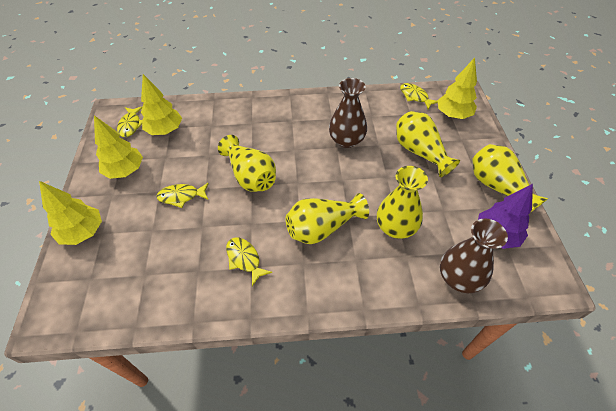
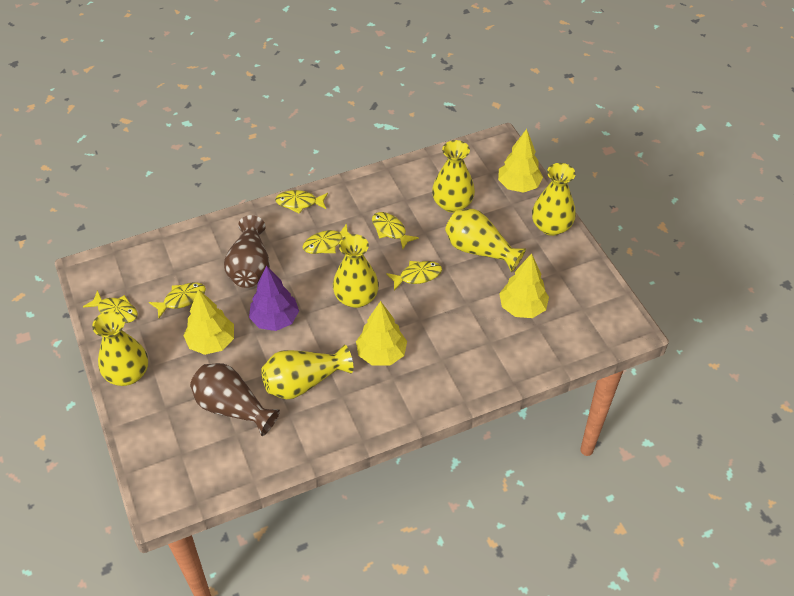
yellow fish: [117,107,142,137] [156,183,209,208] [226,238,272,286] [400,83,438,109] = 4 -> [83,290,138,323] [149,282,206,318] [275,190,328,214] [303,223,351,254] [372,212,419,249] [386,261,442,290] = 6
yellow vase: [218,135,276,192] [285,193,369,244] [377,166,428,239] [396,111,460,177] [472,144,548,213] = 5 -> [92,311,148,386] [261,345,353,399] [333,234,379,308] [432,140,475,213] [445,209,526,272] [532,163,576,236] = 6

